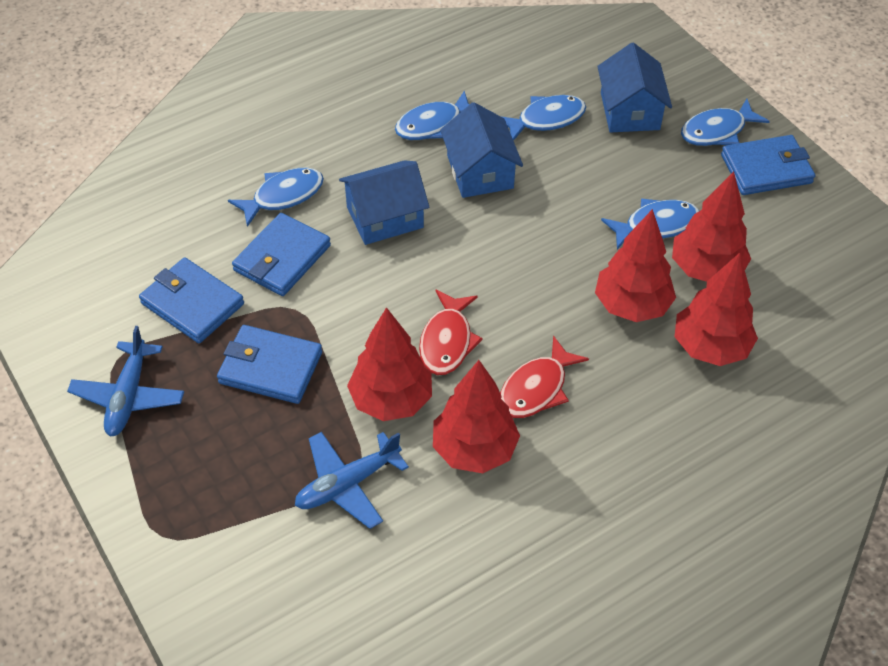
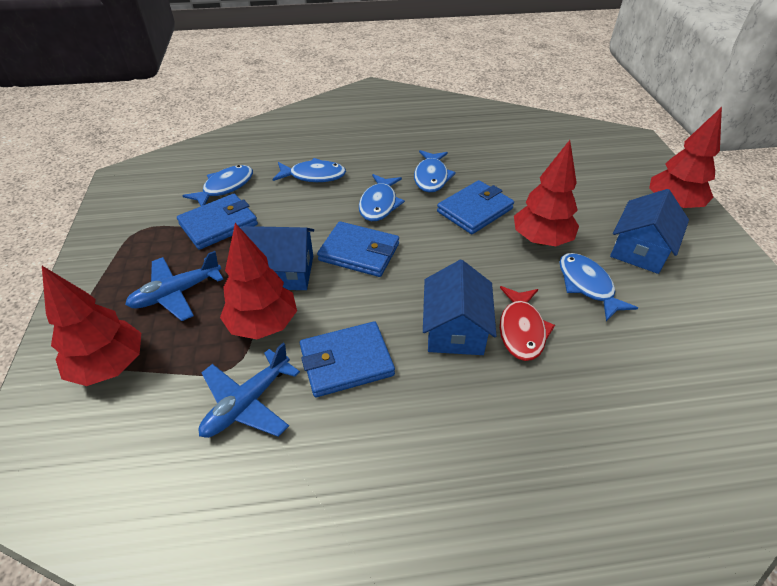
red fish: [419,289,483,375] [500,336,589,418] = 2 -> [500,286,555,361] = 1
red tree: [347,307,432,421] [433,360,520,473] [595,209,676,322] [672,172,751,282] [674,253,758,366] = 5 -> [42,266,141,386] [220,223,297,339] [514,140,579,246] [649,107,722,208] = 4

